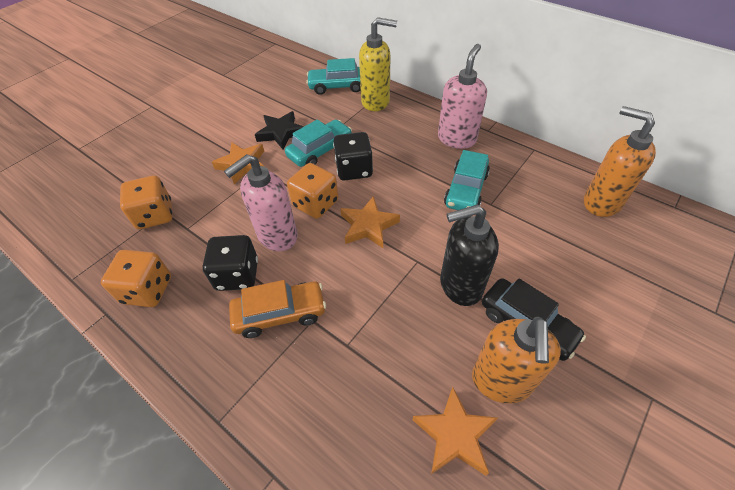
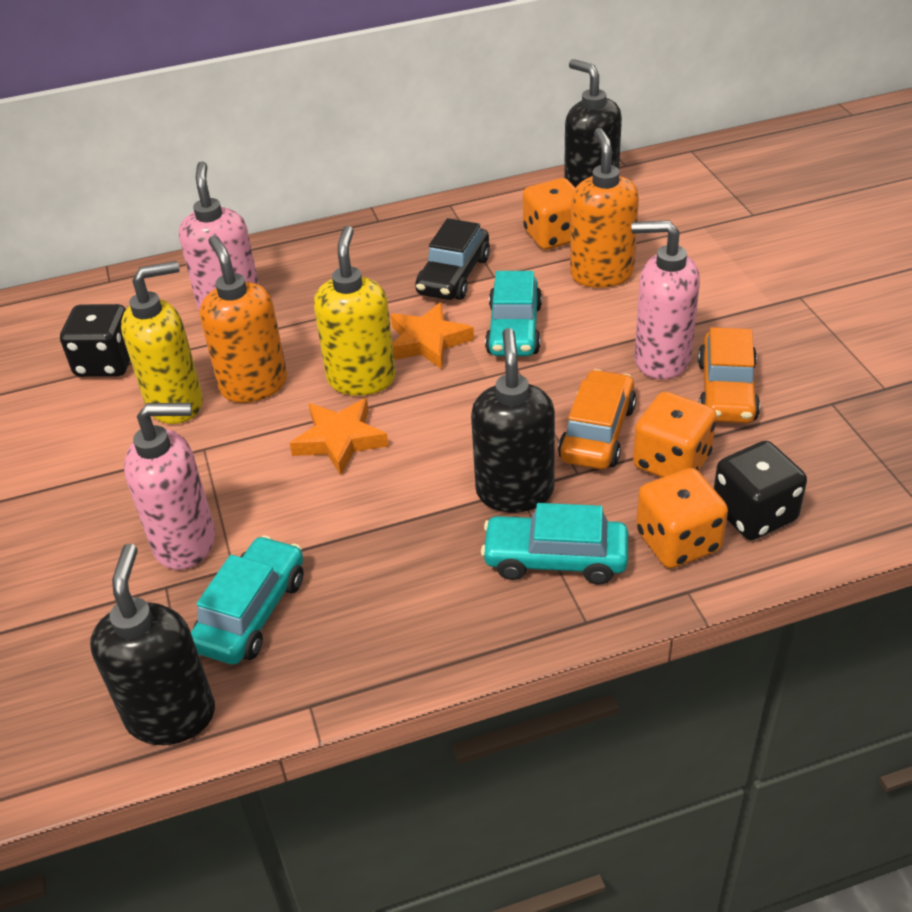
black soap dispenser: [440,204,499,306] = 1 -> [90,544,215,745] [471,328,555,512] [564,59,622,188] = 3
black star: [255,111,304,149] = 1 -> none = 0
orange car: [229,280,326,338] = 1 -> [558,369,636,470] [698,327,760,423] = 2
orange star: [212,142,264,184] [340,196,400,248] [413,387,498,476] = 3 -> [289,398,389,475] [390,302,474,369] = 2
pink soap dispenser: [224,154,298,251] [438,44,487,149] = 2 -> [124,403,215,570] [179,161,259,311] [631,220,700,380] = 3
yellow soap dispenser: [359,17,397,111] = 1 -> [121,261,203,424] [314,226,396,396] = 2

